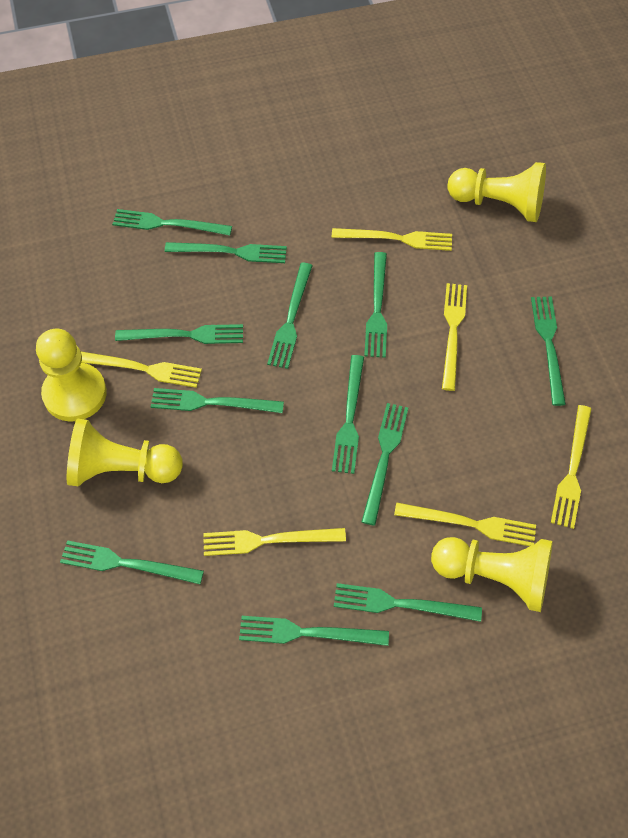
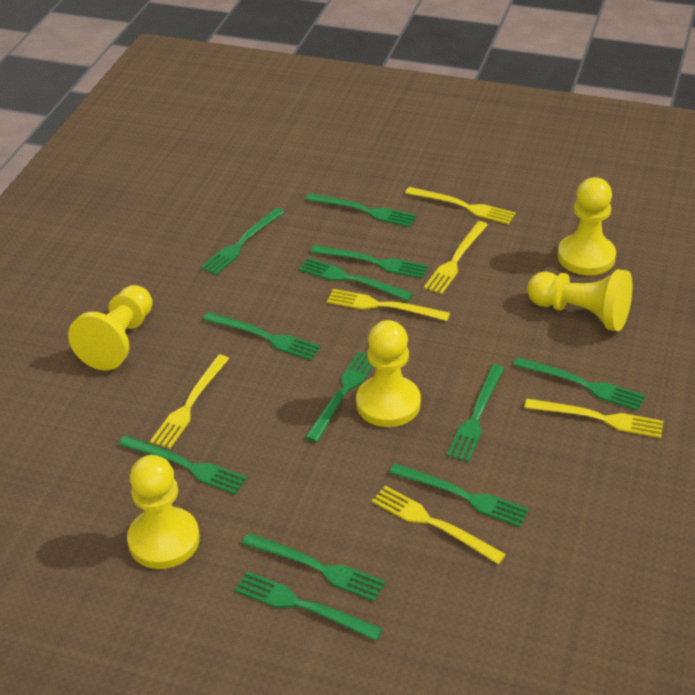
yellow pawn: [36,329,107,422] [67,418,183,486] [431,537,553,612] [447,162,546,222] = 4 -> [68,285,152,370] [127,455,200,569] [356,320,421,427] [527,269,633,331] [557,177,616,275] = 5

